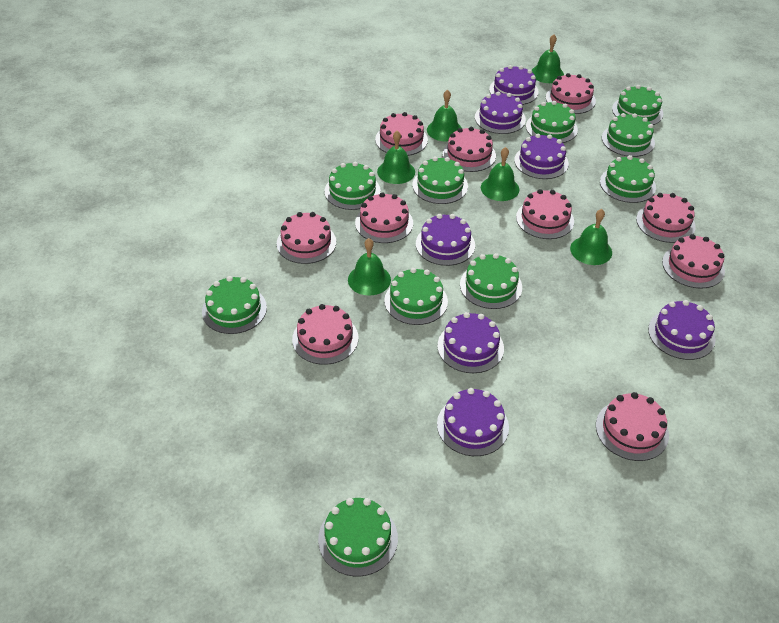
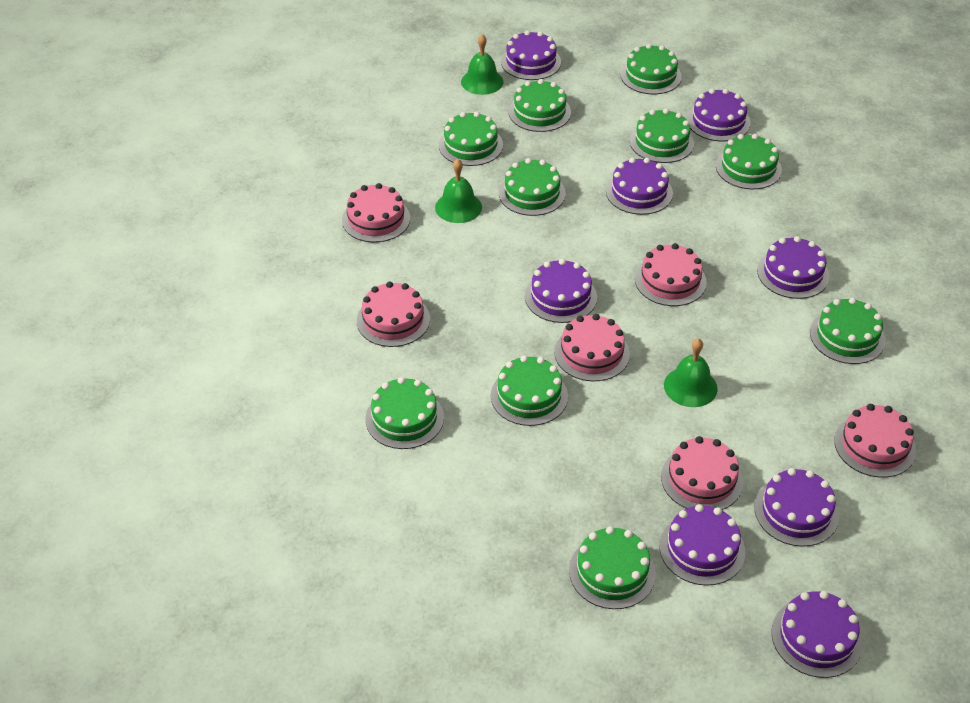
green bell: [348,238,391,296] [377,131,415,184] [427,90,462,142] [481,147,519,201] [532,34,564,83] [570,209,612,265] = 6 -> [435,159,482,223] [461,34,504,95] [664,338,718,407] = 3
pink cake: [277,212,336,264] [292,304,358,365] [355,192,413,243] [375,112,428,156] [443,127,496,172] [516,189,574,239] [546,73,596,114] [596,392,669,461] [636,193,696,243] [662,234,725,289] = 10 -> [342,183,410,242] [357,281,430,347] [554,314,630,381] [635,243,707,306] [661,436,743,510] [834,404,916,478] = 6
purple cake: [416,214,475,266] [437,312,504,373] [437,388,509,456] [475,92,526,134] [489,65,539,105] [514,134,569,179] [648,300,716,360] = 7 -> [501,30,561,80] [525,259,597,323] [606,158,673,215] [660,504,745,586] [687,89,751,141] [754,468,839,547] [757,236,829,299] [771,591,863,678] = 8

